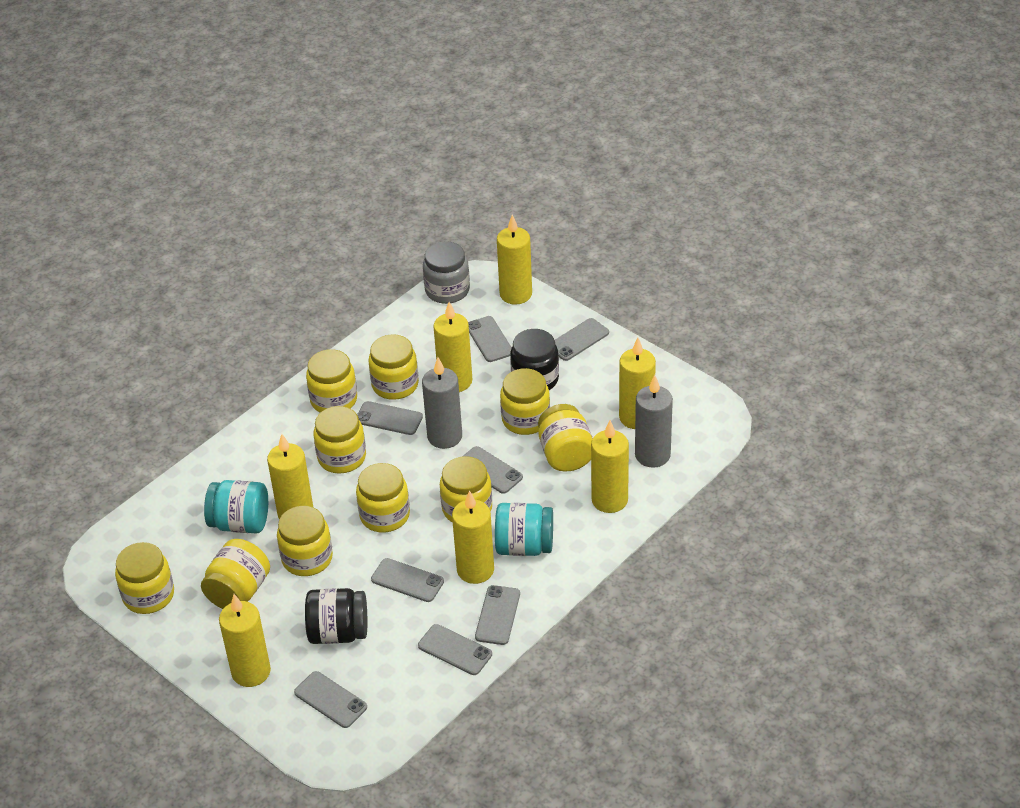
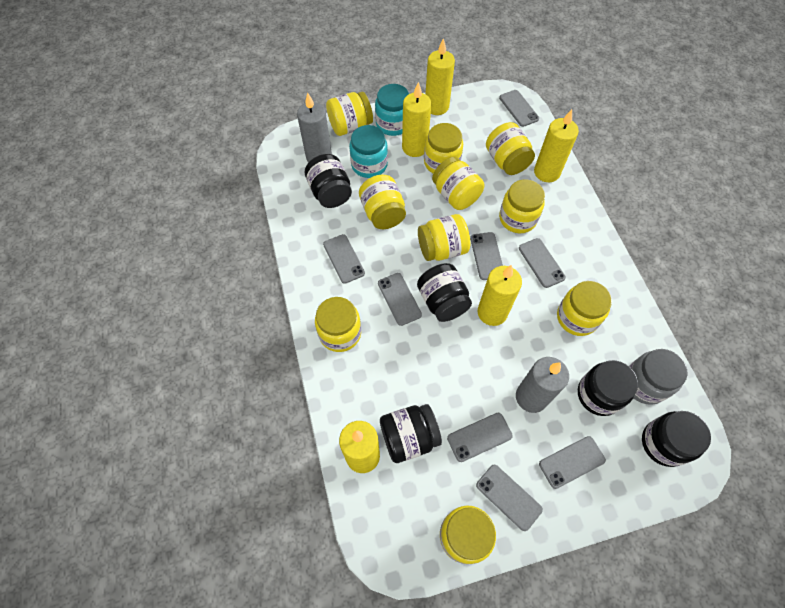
black jar: [305,588,367,644] [510,329,559,390] = 2 -> [305,154,352,208] [380,404,442,463] [417,263,472,322] [578,360,638,416] [642,411,711,467] = 5
yellow candle: [219,594,271,687] [267,434,313,519] [433,302,472,392] [452,490,494,584] [497,215,532,305] [591,420,629,513] [619,338,656,429] = 7 -> [339,421,380,473] [402,82,431,157] [425,38,455,115] [478,265,522,326] [534,109,579,182] = 5

